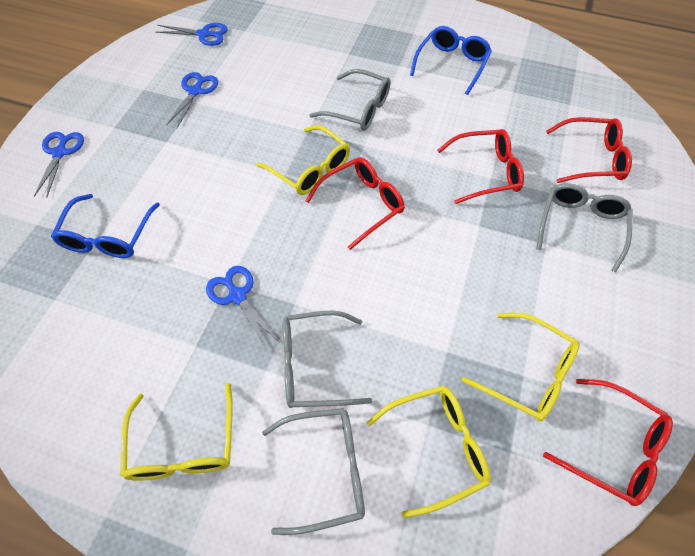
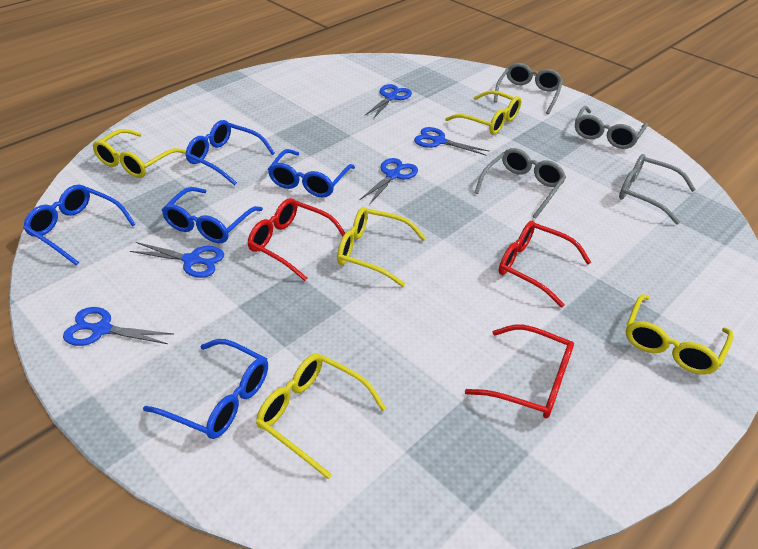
blue glasses: [51,194,160,258] [410,26,492,95] = 2 -> [23,184,135,266] [143,339,268,439] [162,187,263,243] [186,120,275,185] [268,149,355,198] = 5
blue scissors: [34,132,84,198] [155,23,228,46] [166,72,218,128] [206,266,280,350] = 4 -> [63,307,173,346] [130,242,224,278] [359,158,418,205] [365,84,412,119] [414,127,490,156] = 5
red glasses: [306,157,405,250] [437,129,524,204] [543,379,673,506] [546,117,632,183] = 4 -> [248,198,345,281] [465,325,574,419] [499,221,591,307] = 3
yellow glasses: [120,383,233,480] [256,125,350,195] [366,385,491,518] [462,313,580,421] = 4 -> [93,129,186,178] [256,354,386,479] [337,207,426,287] [445,90,521,135] [626,294,734,375] = 5

